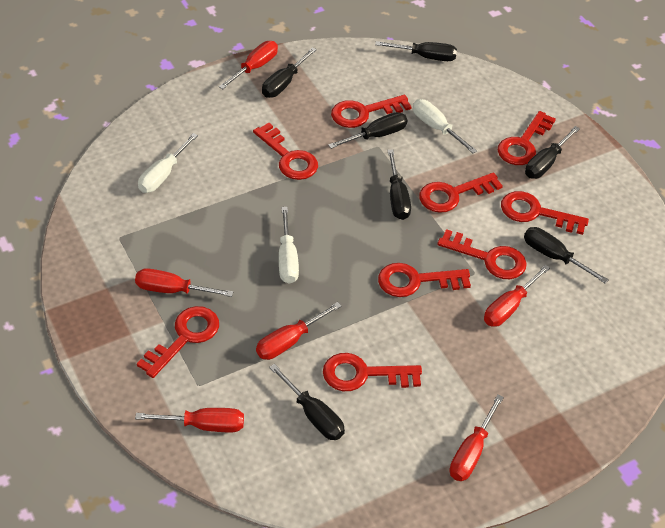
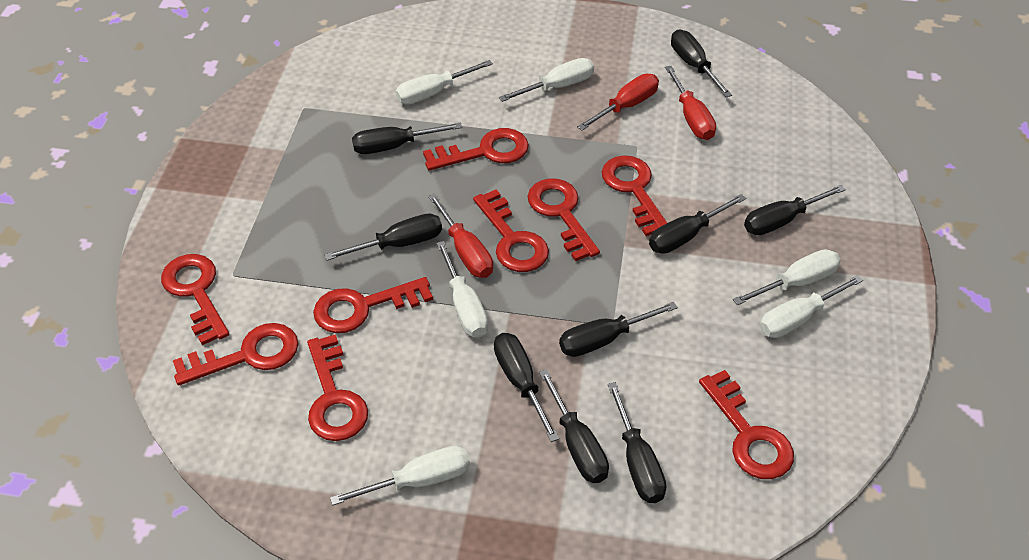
black screwdriver: [262,47,317,98] [269,364,345,440] [328,112,407,149] [375,41,457,61] [387,150,411,220] [524,227,609,284] [525,126,580,179] = 7 -> [325,213,442,261] [352,123,462,154] [494,333,559,442] [539,369,609,483] [559,302,678,357] [607,382,666,503] [649,194,746,254] [671,29,732,97] [744,185,846,235] = 9
red screwdriver: [135,268,233,297] [135,408,244,432] [219,41,278,89] [256,302,342,360] [450,394,504,481] [484,265,550,327] = 6 -> [428,193,493,278] [577,74,659,130] [665,66,716,140] = 3
white screwdriver: [138,133,198,193] [279,207,299,284] [413,99,477,153] = 3 -> [330,446,470,506] [395,60,493,105] [436,241,488,338] [499,58,594,102] [733,249,841,305] [760,275,863,338] = 6

